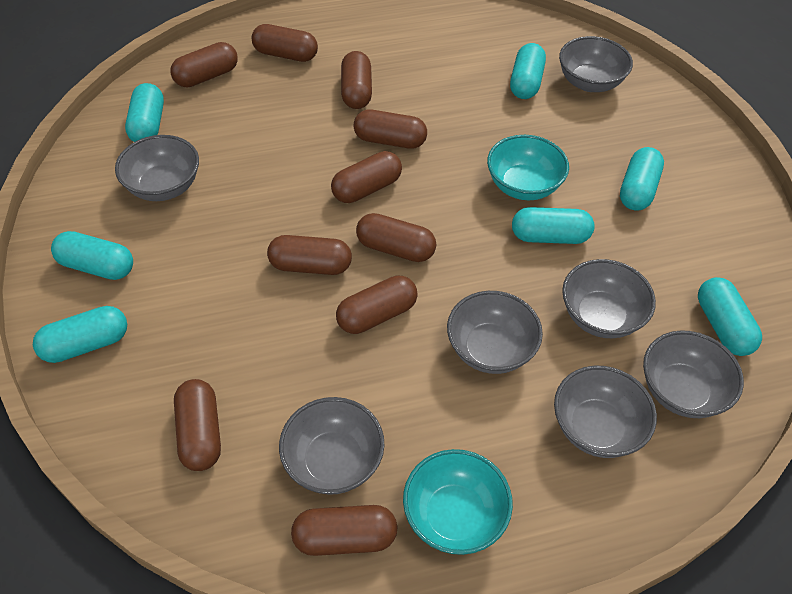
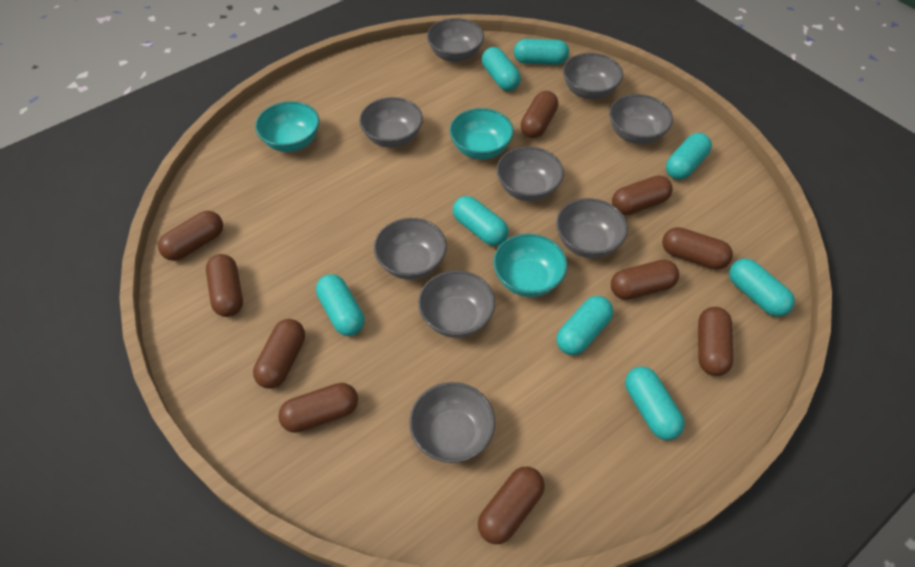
grey bowl: [115,135,199,201] [279,397,385,495] [447,291,543,374] [554,366,657,458] [559,36,633,92] [562,259,656,338] [643,331,744,418] = 7 -> [359,97,423,148] [374,218,447,280] [409,382,495,463] [418,270,495,338] [427,18,484,62] [496,147,564,201] [556,198,628,258] [563,53,623,99] [609,94,673,144] = 9
turquoise bowl: [403,449,513,555] [487,135,569,200] = 2 -> [255,101,319,152] [449,108,514,159] [493,234,567,297] = 3
turquoise capsule: [33,306,127,363] [51,231,133,280] [125,83,164,142] [510,43,546,99] [512,207,595,244] [620,147,664,211] [698,277,762,356] = 7 -> [316,274,365,336] [453,196,509,246] [482,47,521,91] [514,39,569,65] [557,296,613,355] [625,367,685,440] [666,133,712,180] [729,258,795,316] = 8

